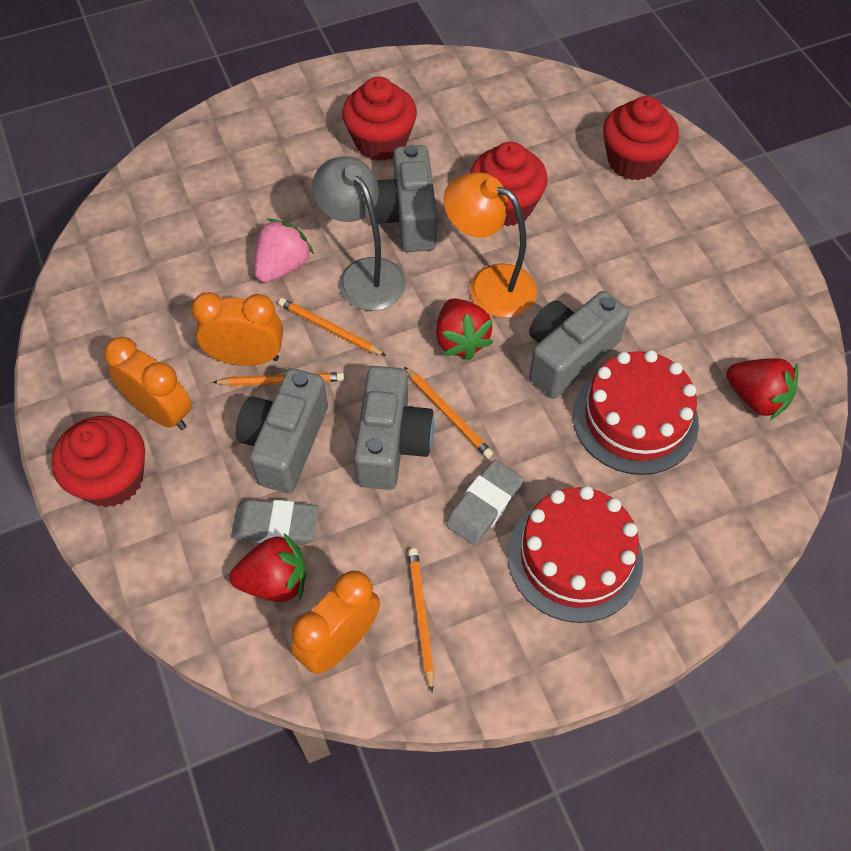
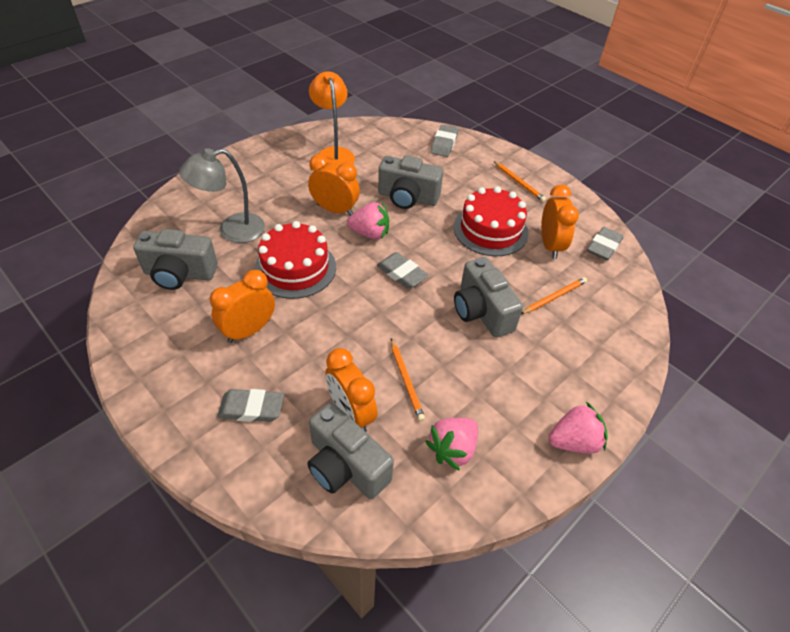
grey eraser: [231,500,319,545] [446,460,523,545] = 2 -> [217,389,284,422] [377,252,429,289] [431,125,458,157] [587,227,623,260] = 4
orange clock: [104,337,192,430] [191,292,283,366] [291,571,380,674] = 3 -> [210,270,275,343] [308,154,360,216] [325,348,378,432] [541,185,579,259] = 4
orange pencil: [212,372,344,386] [278,298,386,356] [404,366,493,458] [408,548,434,692] = 4 -> [391,339,425,421] [494,161,546,202] [521,277,587,314] = 3
pink strawberry: [254,219,314,282] = 1 -> [347,202,389,239] [425,418,478,471] [548,402,608,454] = 3
red cupcake: [52,416,145,507] [342,77,417,161] [470,142,548,227] [603,96,679,180] = 4 -> none = 0
red strawberry: [229,533,306,602] [436,298,494,360] [726,358,798,420] = 3 -> none = 0

